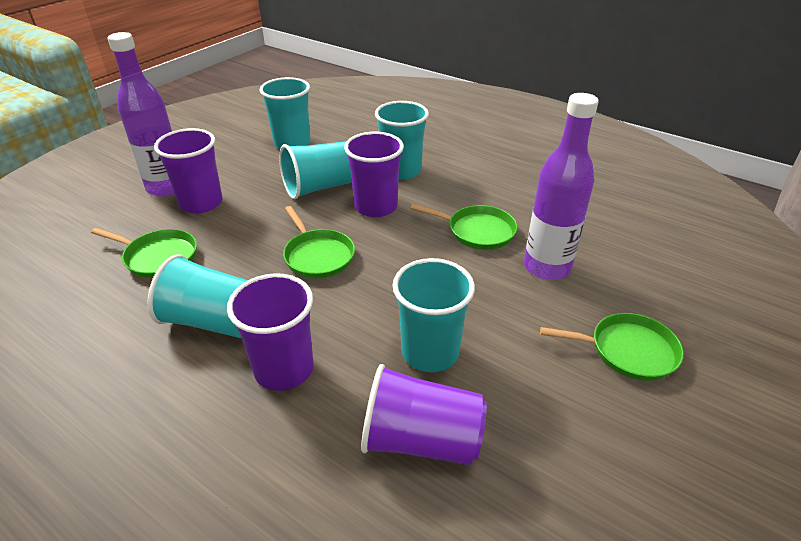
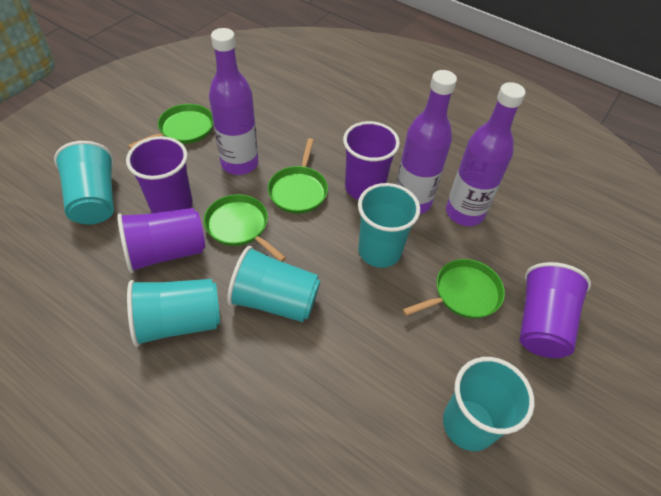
purple bottle: [107,32,174,197] [524,93,599,280] = 2 -> [209,28,259,175] [396,70,457,214] [446,82,526,226] = 3

